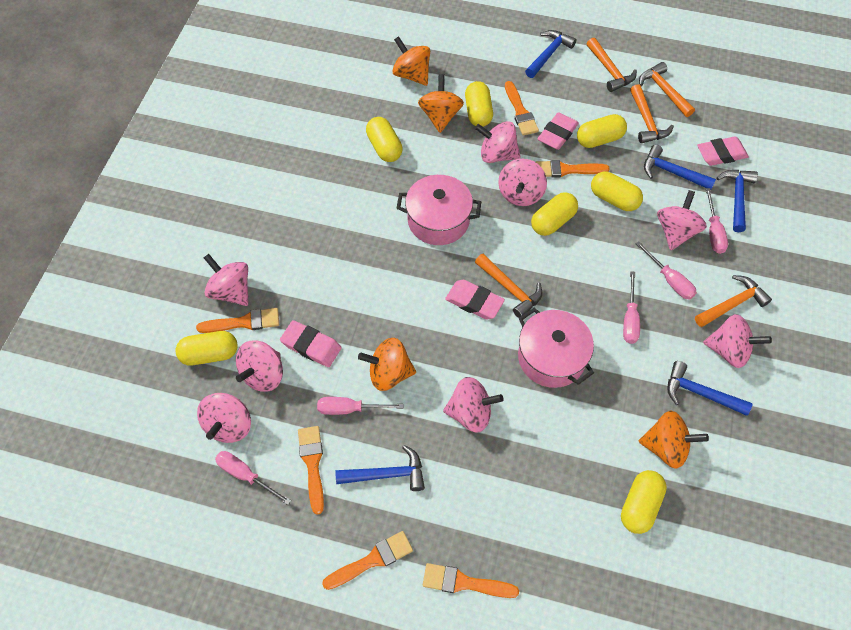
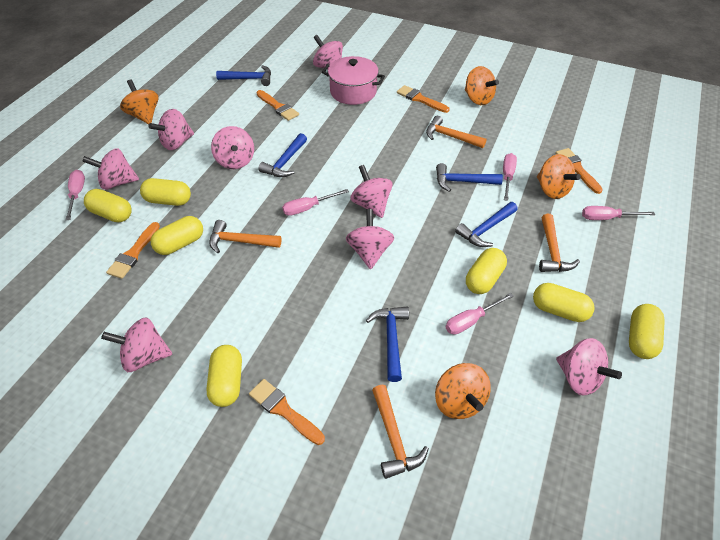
orange brush: [196,308,279,333] [298,426,324,515] [322,531,413,590] [423,563,519,598] [505,81,539,135] [536,160,610,178] = 6 -> [106,222,160,279] [249,379,325,445] [257,90,299,121] [397,85,450,113] [555,148,603,194] = 5
orange hammer: [475,254,542,318] [587,38,637,92] [630,84,674,143] [639,62,695,117] [695,275,772,327] = 5 -> [209,220,281,253] [372,385,429,479] [426,116,487,148] [539,214,580,272] = 4
pink eraser: [280,320,342,367] [445,280,505,319] [538,112,579,150] [697,136,749,166] = 4 -> none = 0
pink pot: [397,175,481,245] [518,308,594,388] = 2 -> [322,56,385,105] = 1

